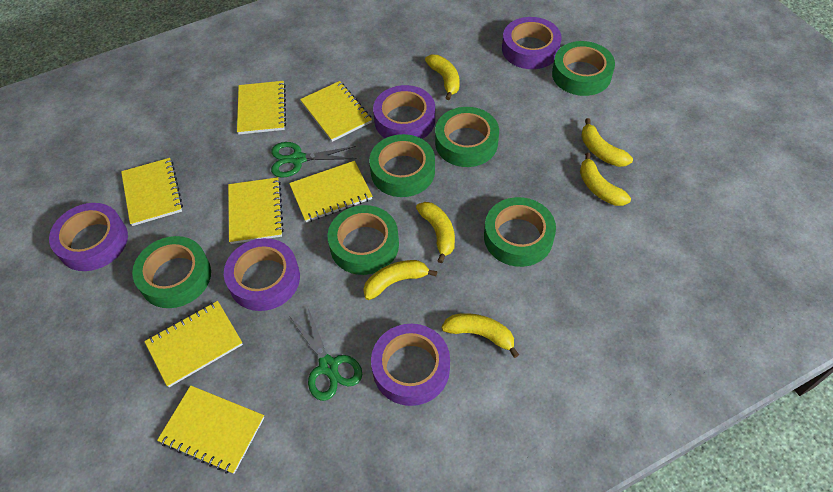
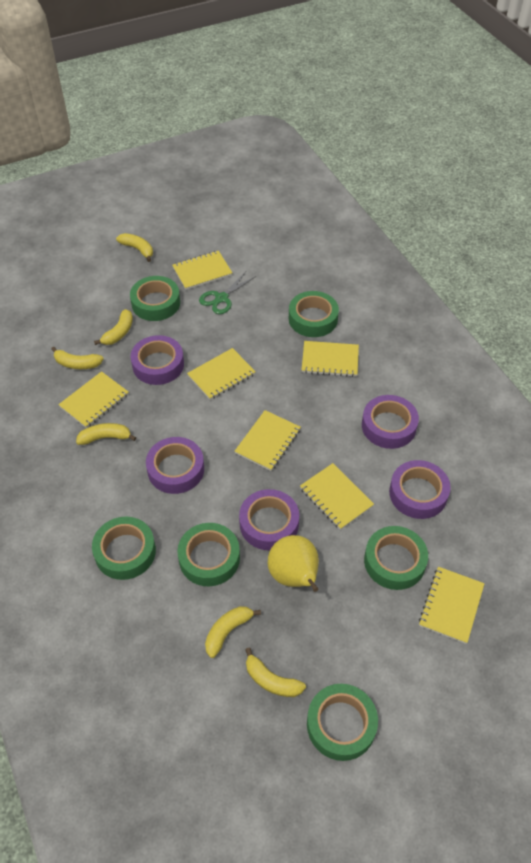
green scissors: [271,142,357,178] [290,306,362,401] = 2 -> [199,272,256,314] = 1
yellow pear: none = 0 -> [268,535,319,592] = 1

